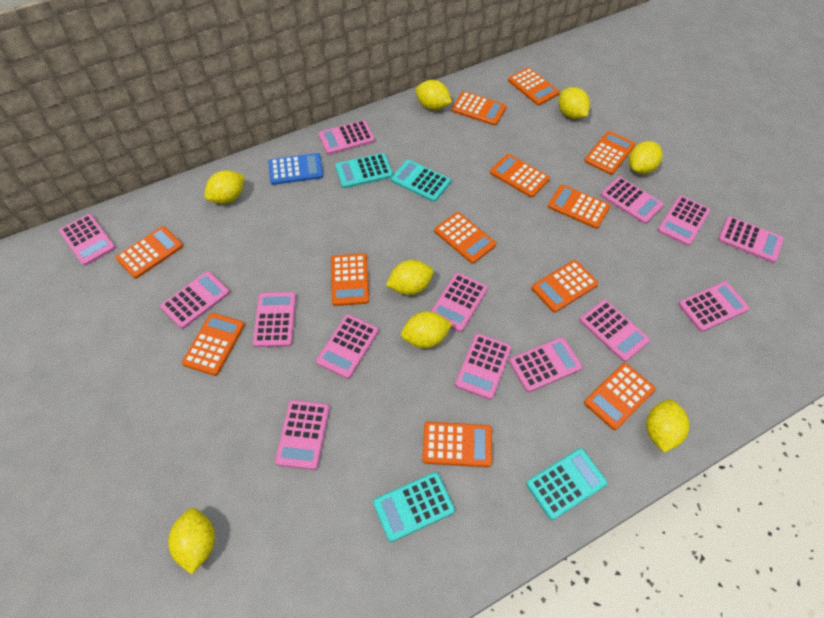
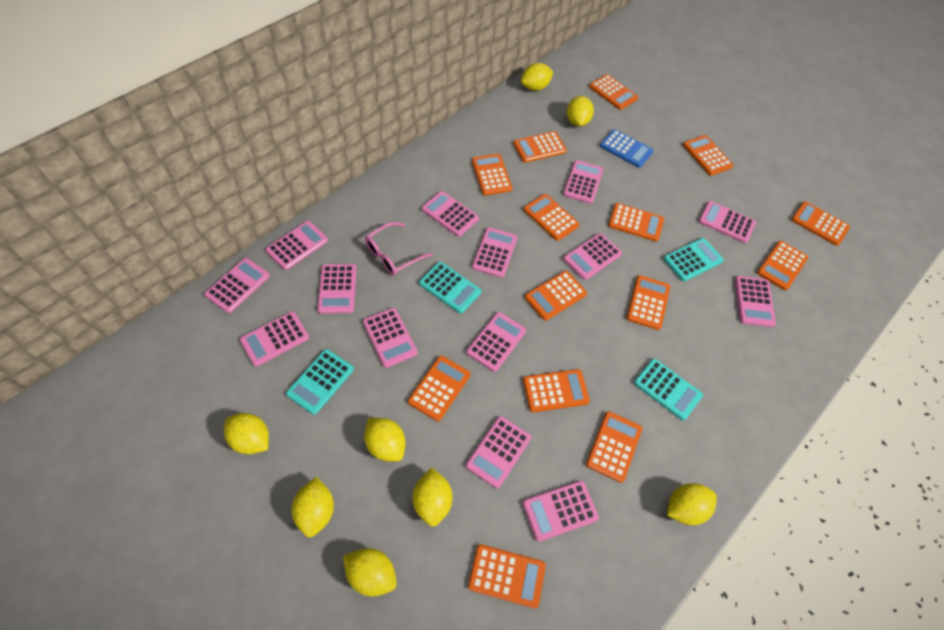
orange calculator: [116,226,183,279] [182,313,245,376] [331,253,369,306] [422,422,492,467] [434,212,496,264] [452,91,507,126] [490,154,550,198] [508,67,560,105] [531,260,598,313] [548,185,610,229] [584,131,635,175] [584,363,656,430] = 12 -> [408,356,470,421] [468,544,546,608] [472,154,512,195] [513,131,567,163] [523,194,579,241] [523,369,590,412] [525,271,587,321] [586,411,642,483] [589,74,638,110] [608,203,664,242] [627,275,670,330] [683,135,733,176] [757,241,808,290] [791,201,850,246] = 14
pink glasses: none = 0 -> [365,222,433,275] = 1

